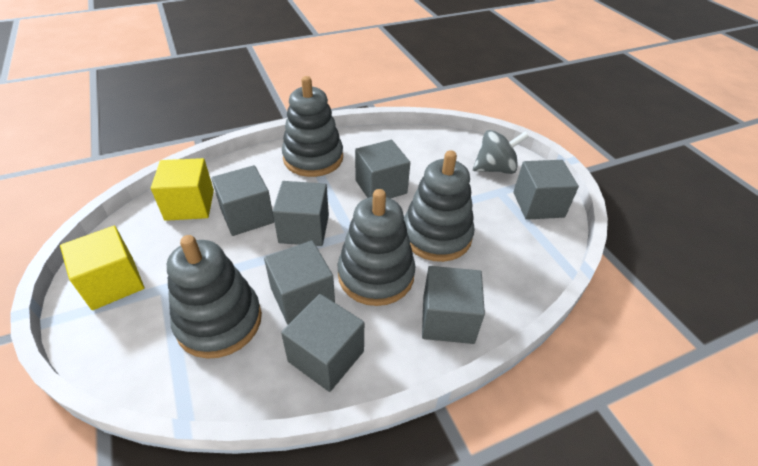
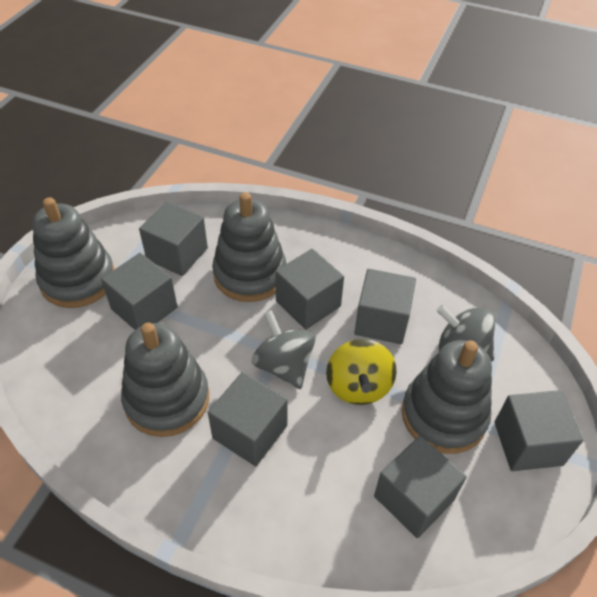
grey spinning top: [473,130,529,174] = 1 -> [252,310,315,389] [437,305,495,362] = 2
yellow cube: [60,226,144,310] [151,158,214,221] = 2 -> none = 0
yellow spinning top: none = 0 -> [326,339,397,405] = 1

